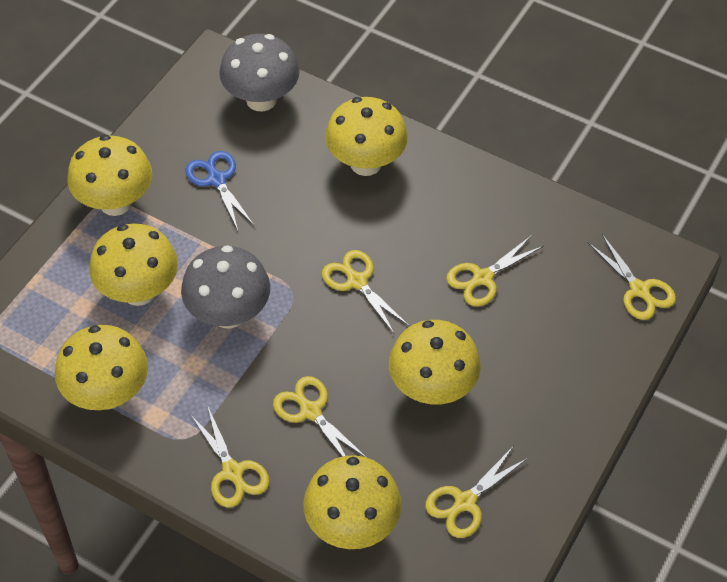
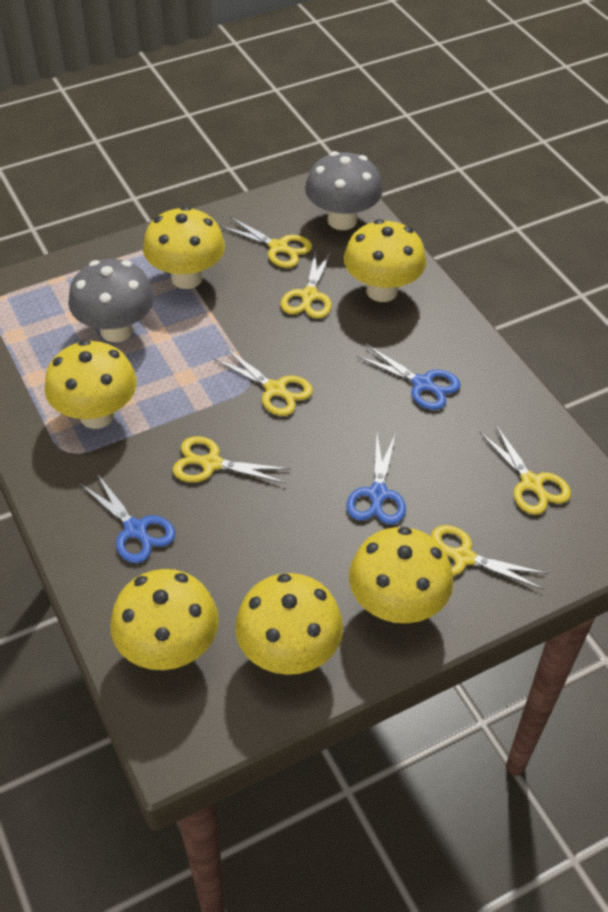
blue scissors: [185,151,254,230] = 1 -> [80,474,175,563] [347,433,406,525] [357,345,461,410] = 3

